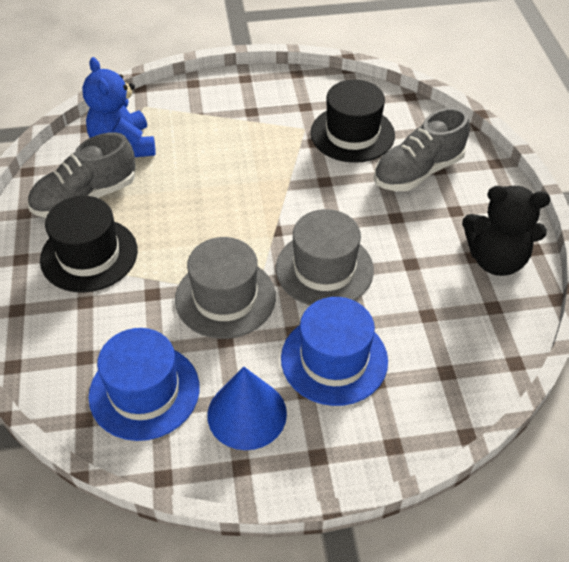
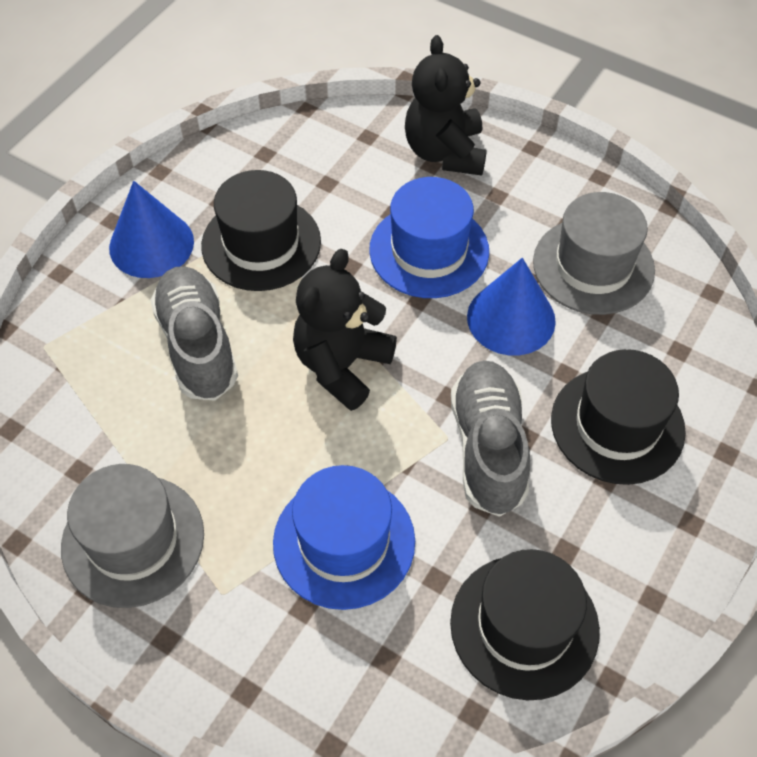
black hat: [40,196,138,293] [310,80,395,163] = 2 -> [201,170,321,291] [450,549,600,700] [551,349,686,485] = 3
black teddy bear: [462,186,550,276] = 1 -> [293,249,397,411] [405,35,487,176] = 2
blue cone: [207,366,287,450] = 1 -> [109,181,194,278] [467,258,556,356] = 2
blue teddy bear: [82,57,156,157] = 1 -> none = 0

